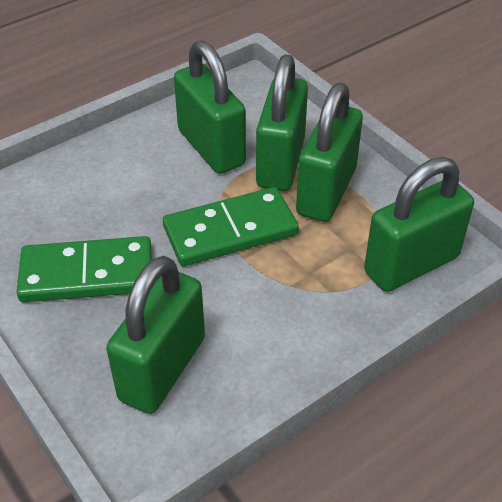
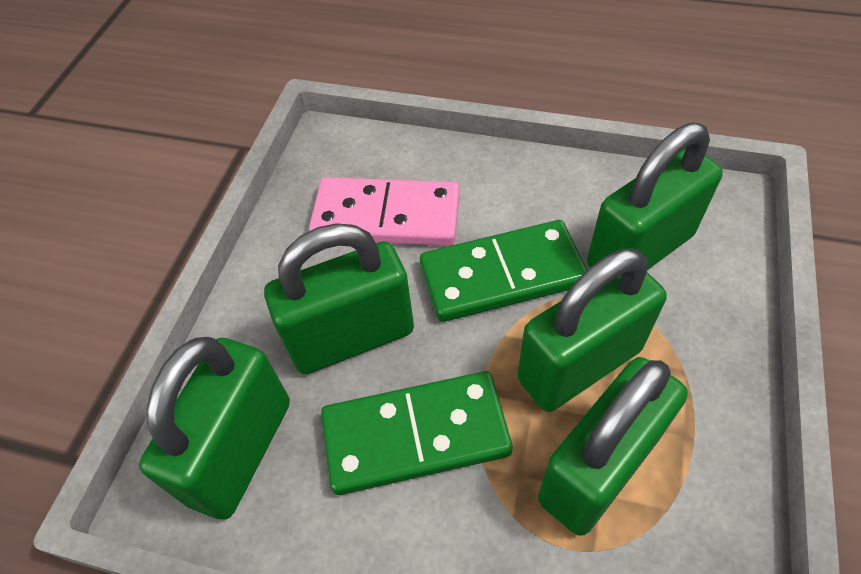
pink domino: none = 0 -> [309,177,460,246] = 1

